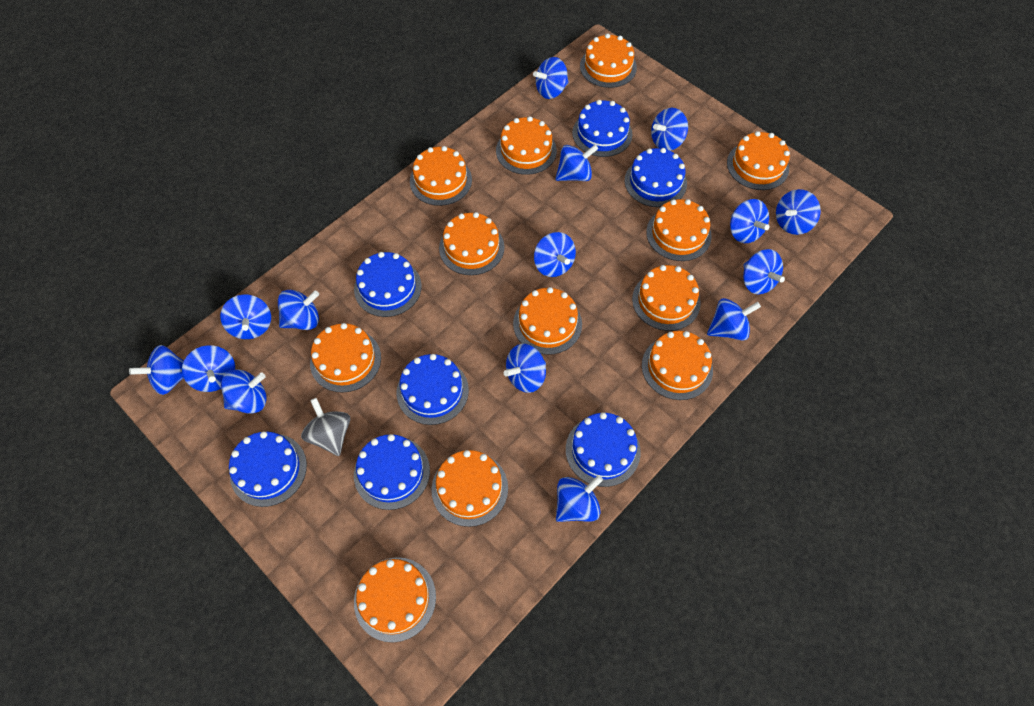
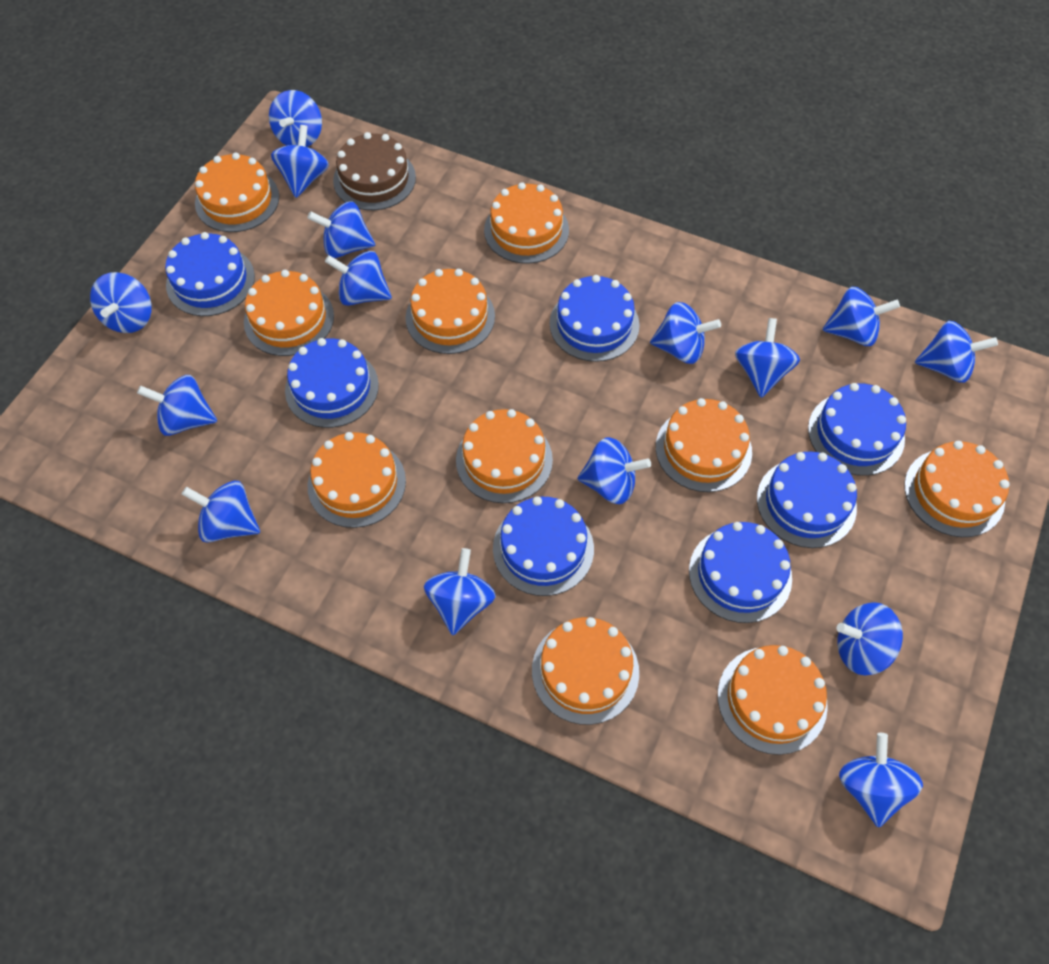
brown cake: none = 0 -> [333,132,416,210] = 1
grey spinning top: [301,398,350,456] = 1 -> none = 0
orange cake: [310,323,381,393] [354,557,436,643] [410,146,472,206] [431,450,508,527] [439,212,505,275] [496,116,557,175] [513,287,582,355] [580,34,637,88] [632,265,701,331] [642,331,713,400] [646,199,712,261] [727,131,790,190] = 12 -> [195,153,279,232] [244,270,334,356] [307,432,406,528] [406,269,495,354] [456,409,553,503] [484,182,569,264] [532,617,639,725] [656,398,752,492] [718,645,828,755] [904,441,1010,537] = 10

